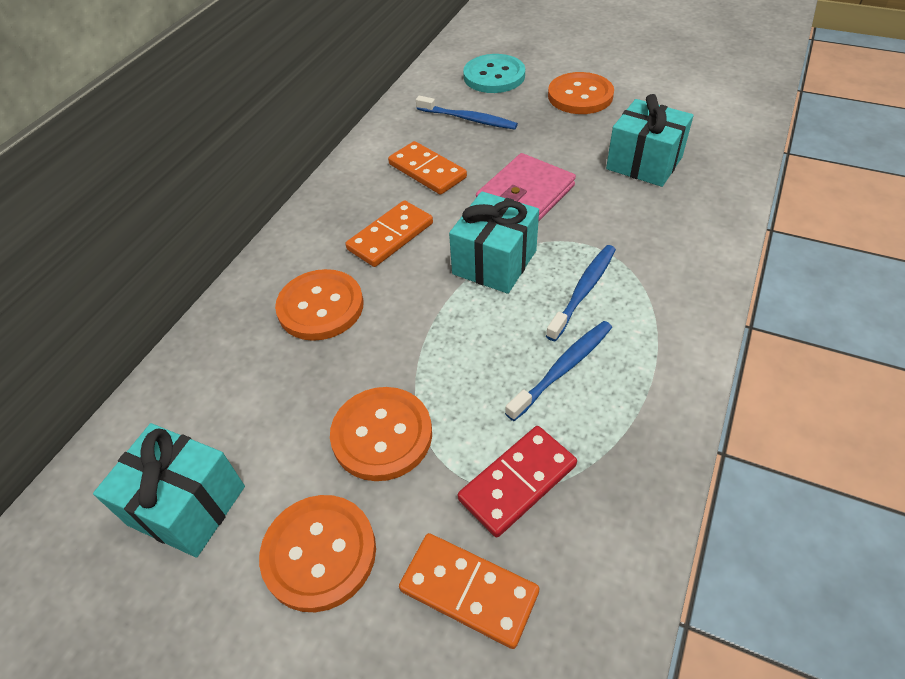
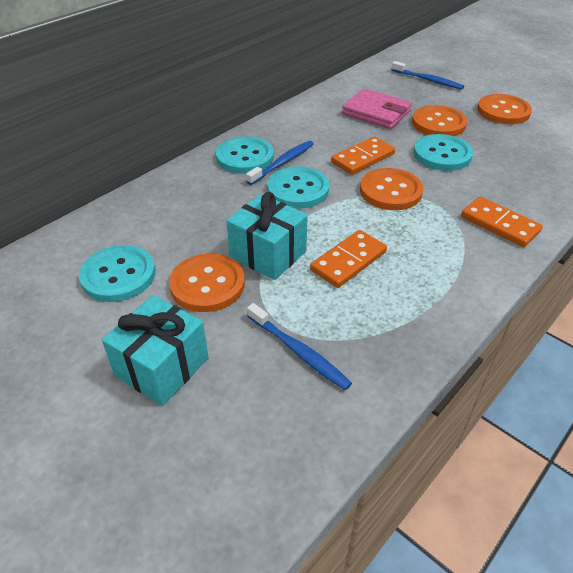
red domino: [458,426,577,538] = 1 -> none = 0
turquoise button: [463,54,525,93] = 1 -> [79,245,155,302] [216,137,274,174] [267,166,329,209] [414,134,473,171] = 4
turquoise gift: [93,423,245,558] [449,191,539,294] [606,94,694,187] = 3 -> [102,295,209,406] [226,192,308,280] = 2

